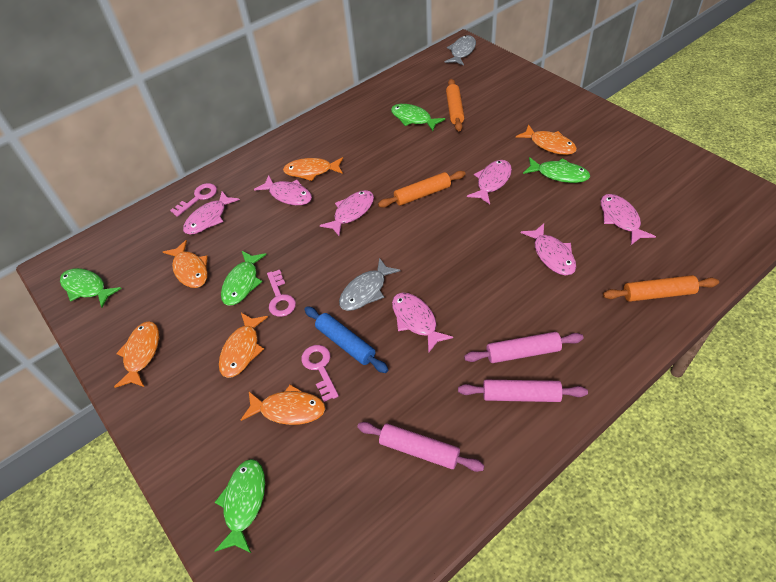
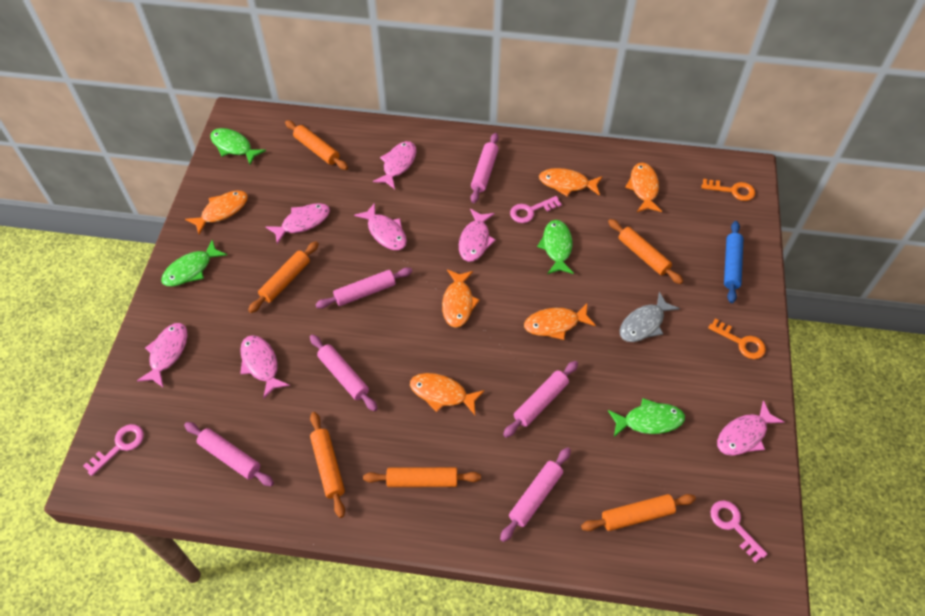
green fish: [60,268,122,308] [215,459,265,553] [221,251,267,306] [391,104,445,131] [523,157,590,183] = 5 -> [161,240,227,286] [210,128,266,165] [537,220,574,274] [608,398,685,437] = 4
grey fish: [339,258,401,311] [445,35,476,66] = 2 -> [620,292,680,342] = 1
orange key: none = 0 -> [702,179,755,201] [708,318,766,359] = 2
orange rolling pin: [378,171,466,208] [446,79,464,131] [603,275,719,302] = 3 -> [248,241,319,313] [285,120,348,170] [310,412,345,518] [363,467,481,487] [581,494,696,531] [608,219,683,284] = 6
pink rolling pin: [357,422,485,472] [458,380,588,402] [464,332,584,363] = 3 -> [184,422,274,486] [310,334,378,411] [315,268,413,309] [471,133,499,203] [500,447,571,542] [503,361,578,438] = 6

